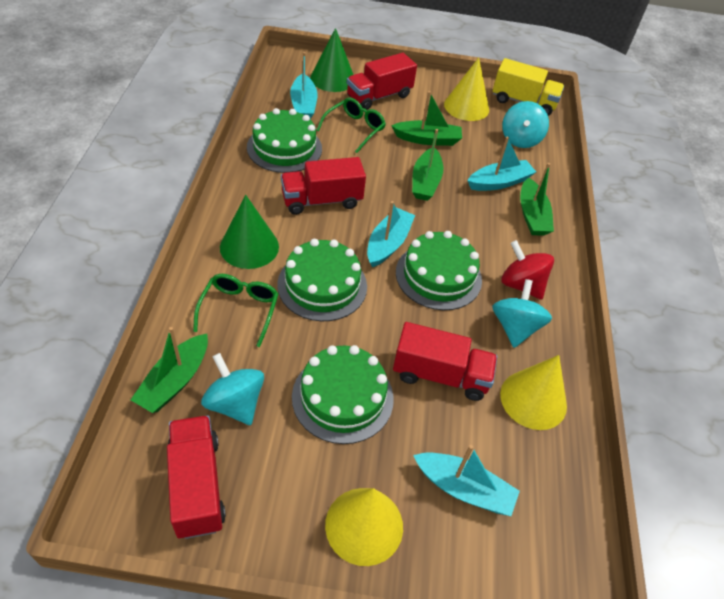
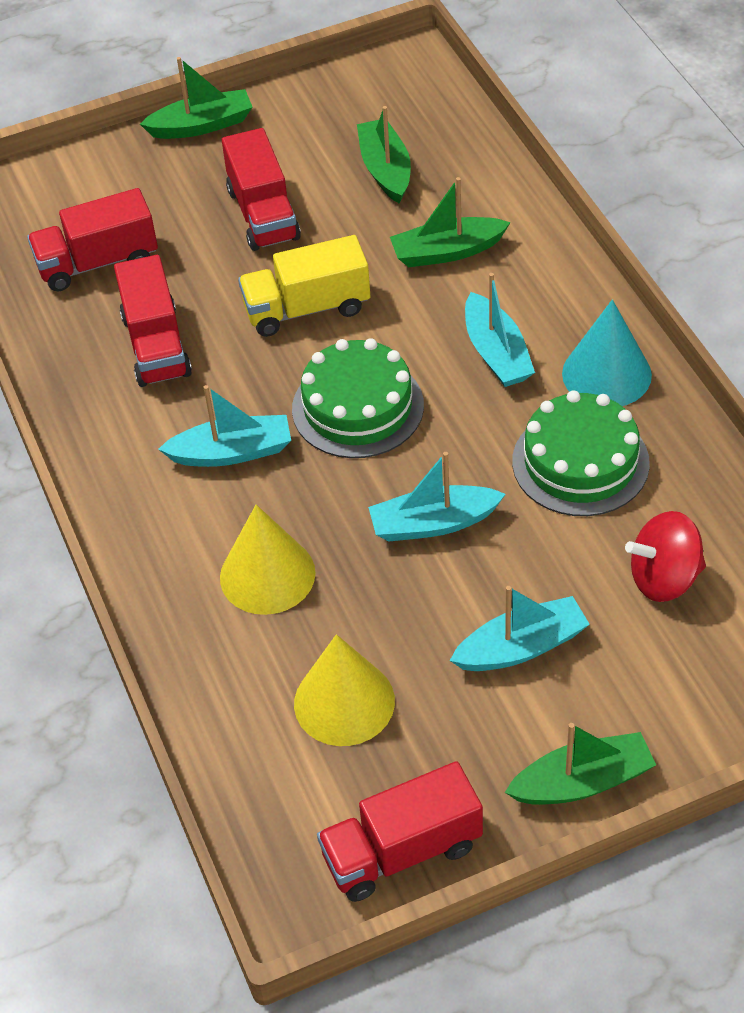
green cake: [247,108,322,173] [277,239,367,321] [292,345,394,444] [396,231,482,310] = 4 -> [292,338,424,458] [512,390,650,516] = 2
green cone: [220,195,279,269] [310,28,353,92] = 2 -> none = 0
green glasses: [193,274,278,347] [317,98,386,153] = 2 -> none = 0
turquoise cone: none = 0 -> [562,300,652,406] = 1
turquoise spinning top: [201,353,264,425] [492,279,552,348] [502,101,549,148] = 3 -> none = 0
yellow cone: [325,488,403,566] [444,58,489,121] [500,355,567,430] = 3 -> [220,505,316,615] [294,634,395,746] = 2

